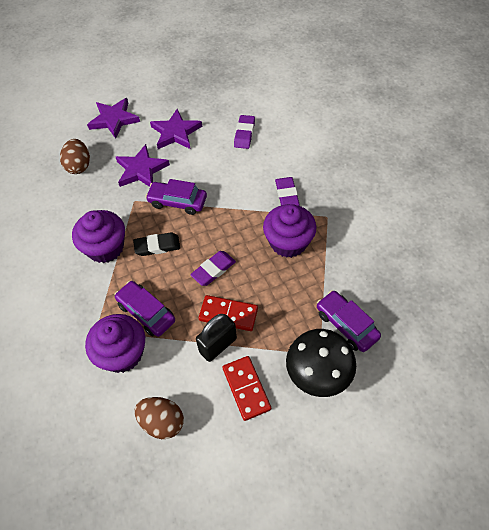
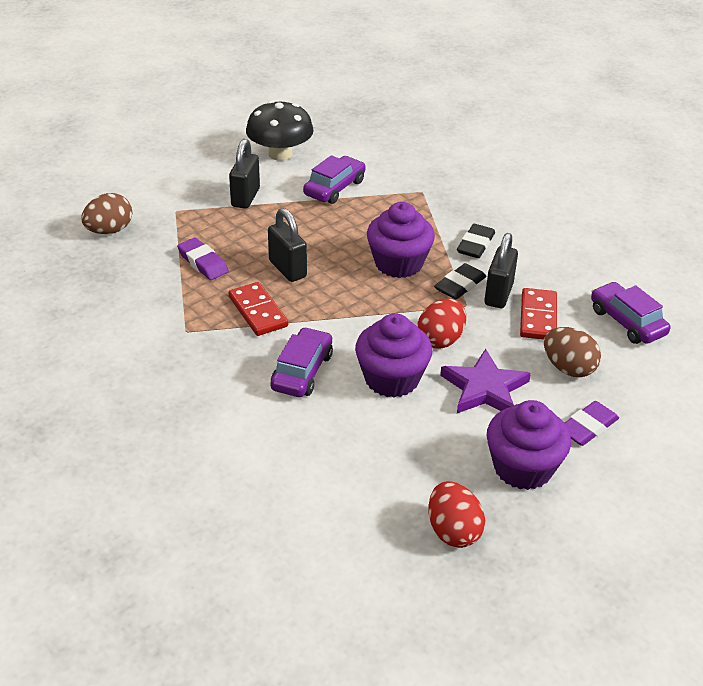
black eraser: [133,232,180,256] = 1 -> [434,263,487,300] [457,224,495,258] = 2
black padlock: [196,314,237,362] = 1 -> [229,139,260,209] [268,208,307,282] [484,233,518,308] = 3
purple eraser: [190,251,236,286] [234,115,255,149] [275,177,300,206] = 3 -> [177,237,229,280] [565,401,619,446] = 2
purple star: [87,98,140,139] [116,144,170,187] [150,109,202,149] = 3 -> [440,349,531,413] = 1
red egg: none = 0 -> [417,298,466,349] [428,481,485,548] = 2

